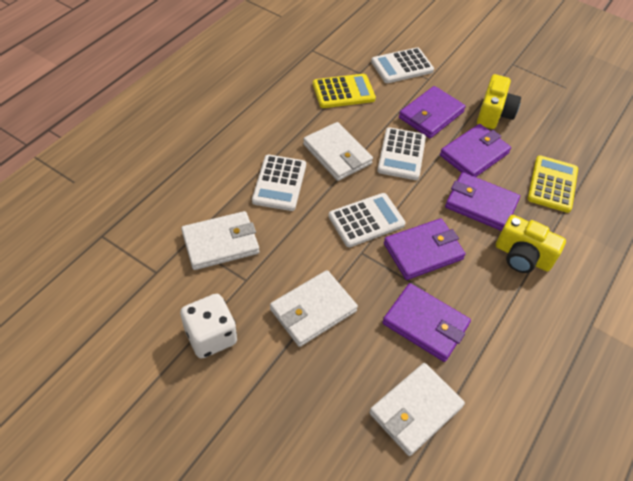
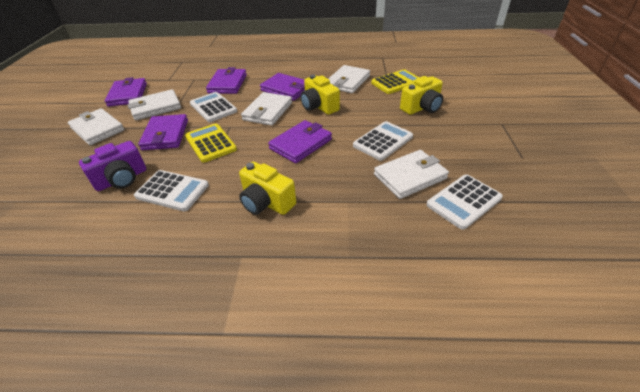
purple camera: none = 0 -> [79,141,146,191] = 1
white dice: [180,294,237,359] = 1 -> none = 0
white wallet: [181,211,259,270] [270,270,358,347] [303,122,373,181] [369,363,465,456] = 4 -> [68,108,124,145] [128,89,181,120] [241,92,292,126] [328,65,370,93] [374,150,449,199] = 5
yellow camera: [477,74,521,129] [496,215,566,273] = 2 -> [239,162,296,215] [300,75,340,115] [400,76,443,115] = 3

